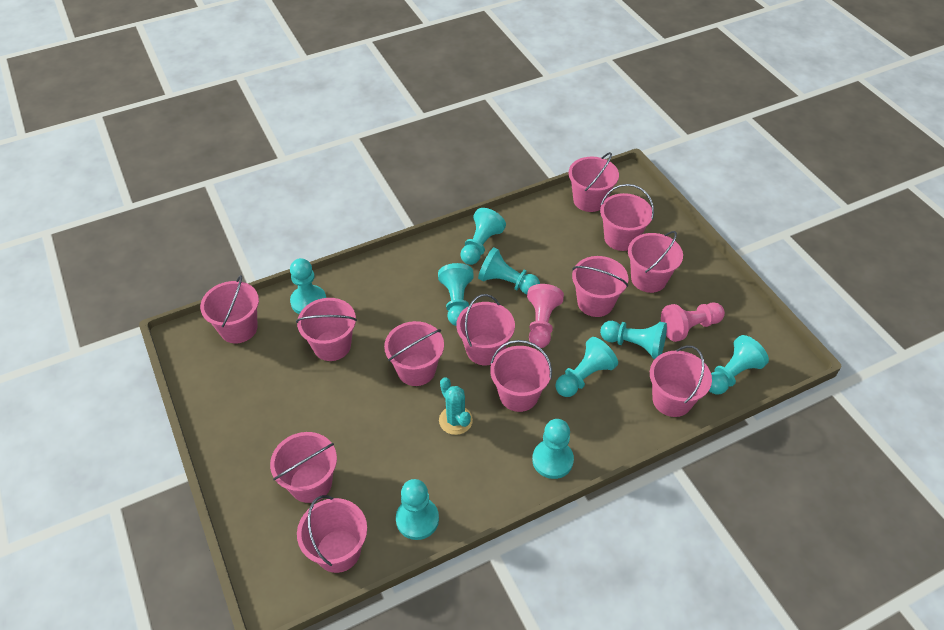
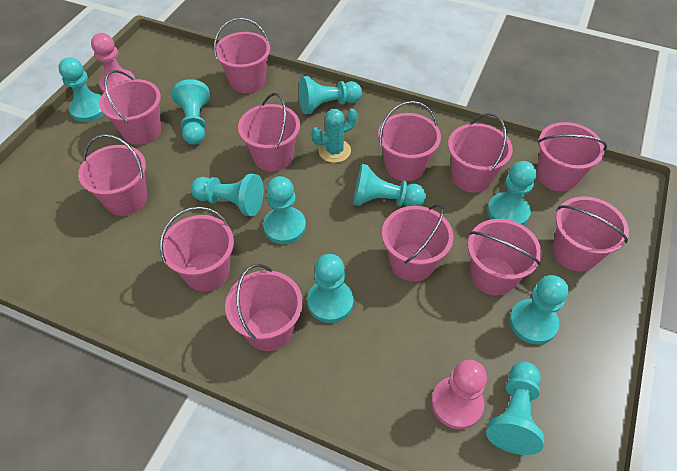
turquoise pawn: [290,258,326,314] [396,479,439,540] [438,263,474,326] [460,208,506,265] [478,247,540,294] [532,419,574,479] [555,337,618,397] [600,321,667,359] [709,335,769,394] = 9 -> [58,57,104,122] [172,79,210,145] [191,174,264,216] [263,176,306,244] [299,76,362,114] [307,254,354,323] [353,164,426,206] [486,362,544,455] [487,161,536,225] [509,275,569,345] = 10

